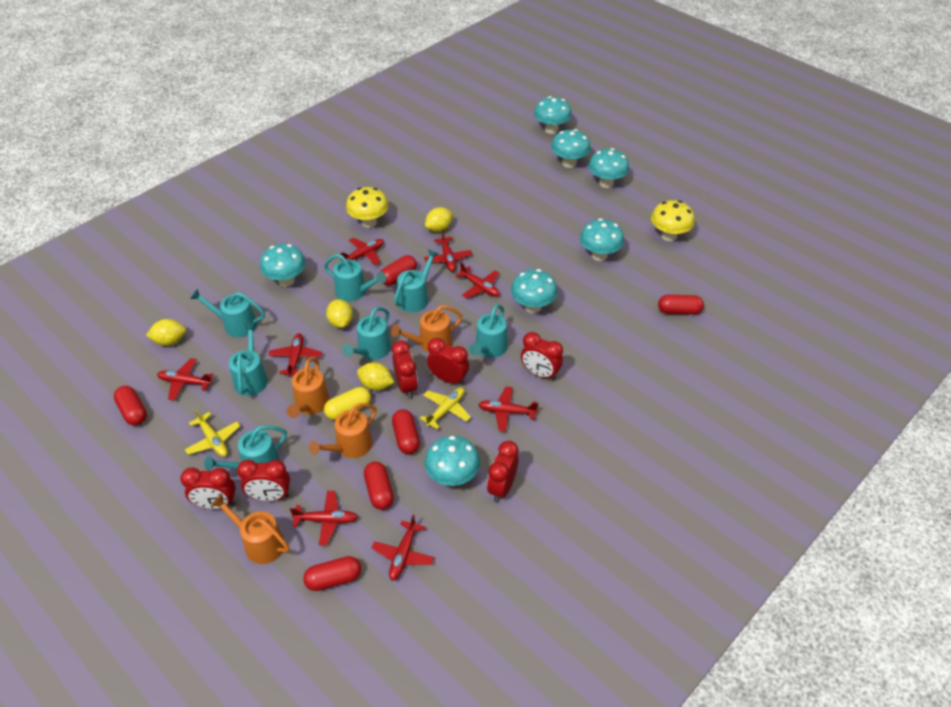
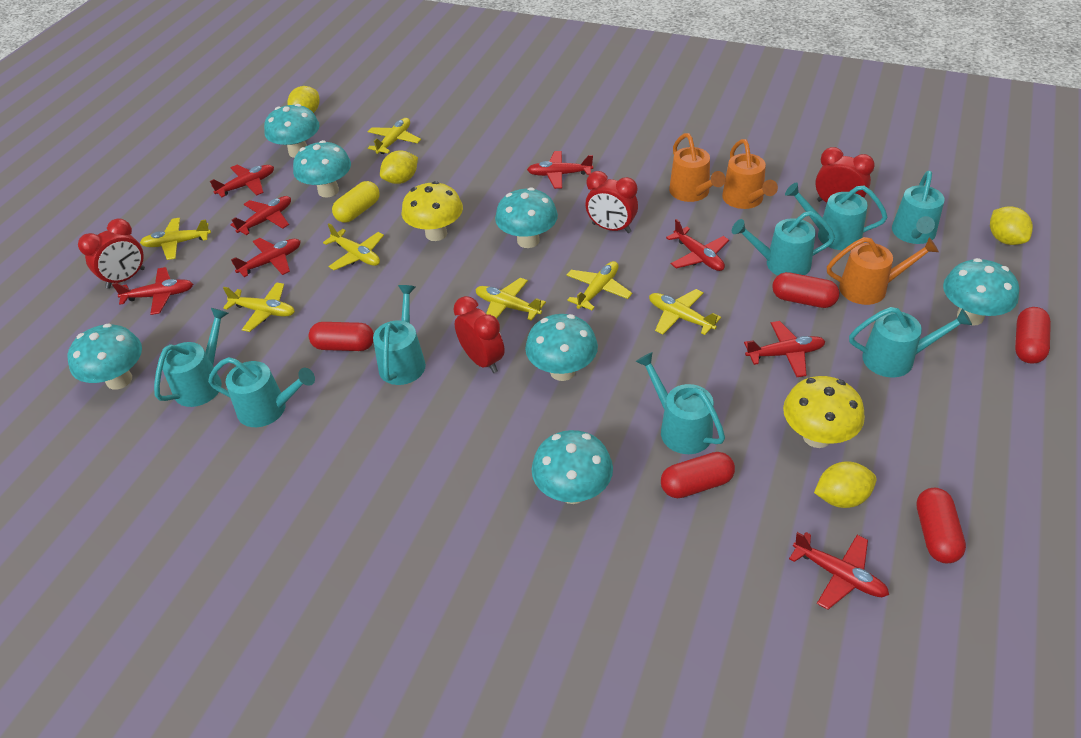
orange watering can: [211,495,290,564] [287,358,330,418] [309,403,377,458] [391,305,463,353] = 4 -> [669,133,726,202] [722,139,778,209] [827,237,939,305] = 3
red capsule: [114,386,147,426] [303,556,361,591] [364,461,394,510] [381,255,417,286] [392,409,420,454] [658,294,704,315] = 6 -> [309,322,374,351] [661,452,735,498] [772,272,839,308] [916,488,966,563] [1015,307,1051,364] = 5
red clock: [180,467,236,509] [237,460,290,501] [392,340,418,398] [427,338,469,385] [487,441,518,502] [521,332,563,380] = 6 -> [78,218,145,289] [453,296,505,373] [585,171,638,233] [815,147,875,203] = 4
turquoise watering can: [190,289,265,337] [204,425,287,471] [229,324,268,396] [324,254,386,302] [342,307,391,360] [394,249,438,312] [469,304,508,358] = 7 -> [154,308,228,407] [208,357,315,427] [373,285,426,385] [636,352,725,454] [732,211,835,275] [785,182,887,250] [849,307,972,378] [892,171,945,244] = 8
yellow plane: [185,409,240,457] [420,387,471,429] = 2 -> [140,218,211,260] [223,282,295,332] [323,223,384,270] [367,118,421,154] [475,278,546,321] [566,261,632,310] [649,289,721,335] = 7

